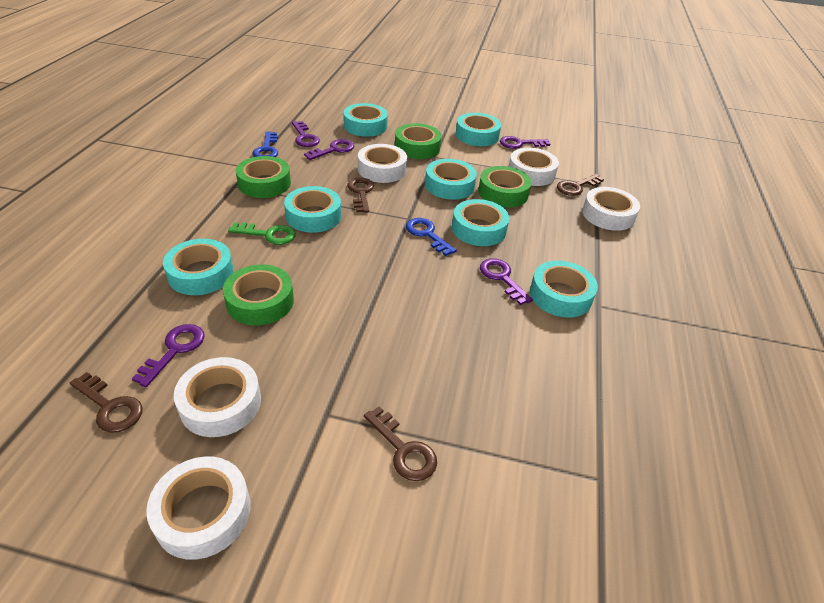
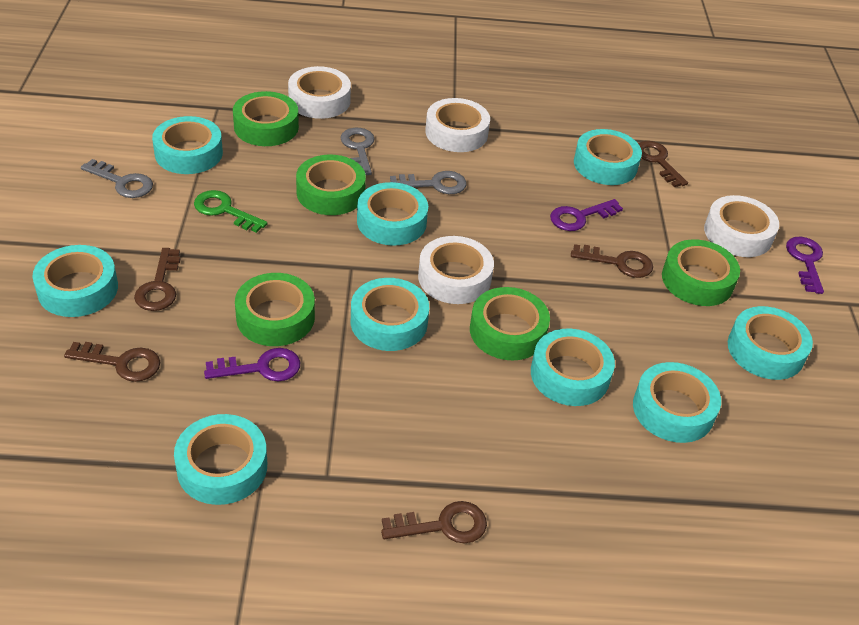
blue key: [252,132,278,157] [406,218,457,256] = 2 -> none = 0
brown key: [70,372,142,433] [347,178,374,213] [364,406,437,481] [557,174,604,196] = 4 -> [64,342,160,382] [134,248,181,311] [381,501,487,543] [571,244,653,278] [638,141,688,187] = 5
green tape: [223,265,294,325] [235,156,291,198] [395,123,441,159] [478,166,532,207] = 4 -> [233,91,299,146] [235,273,315,346] [296,155,366,215] [470,287,550,360] [662,239,740,306] = 5
grey key: none = 0 -> [81,159,153,198] [341,128,375,175] [390,171,466,194] = 3
purple key: [132,324,205,387] [292,121,320,147] [304,139,354,160] [480,258,533,305] [500,136,550,149] = 5 -> [204,348,300,381] [550,199,623,231] [786,237,824,294] = 3
turquoise tape: [163,239,234,295] [284,186,341,233] [343,103,388,137] [425,159,477,200] [452,199,509,246] [456,113,501,146] [530,261,598,318] = 7 -> [32,245,118,317] [152,116,223,174] [174,414,267,505] [351,278,429,351] [357,182,428,246] [531,329,615,406] [574,129,642,185] [633,362,721,443] [728,306,813,380] = 9
white tape: [146,456,251,560] [174,357,261,437] [358,144,407,183] [509,148,559,186] [582,187,640,231] = 5 -> [288,66,351,119] [418,236,494,304] [425,98,490,152] [704,195,779,257] = 4

